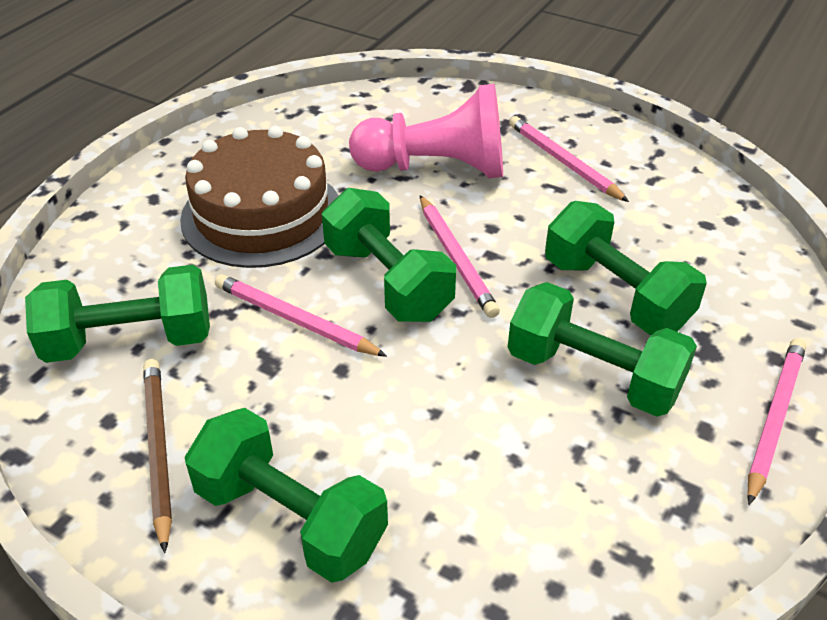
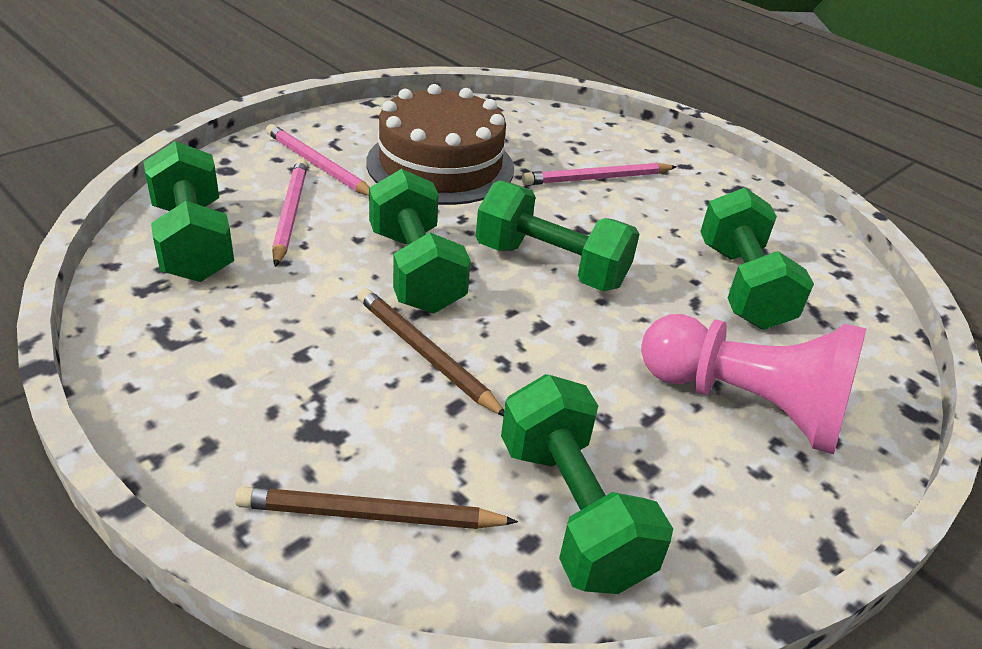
brown pencil: [143,359,172,553] = 1 -> [235,487,518,529] [357,288,504,416] = 2
pink pencil: [215,274,387,357] [420,195,500,318] [509,116,629,202] [747,338,806,505] = 4 -> [266,124,370,196] [272,159,308,267] [522,163,677,185] = 3

